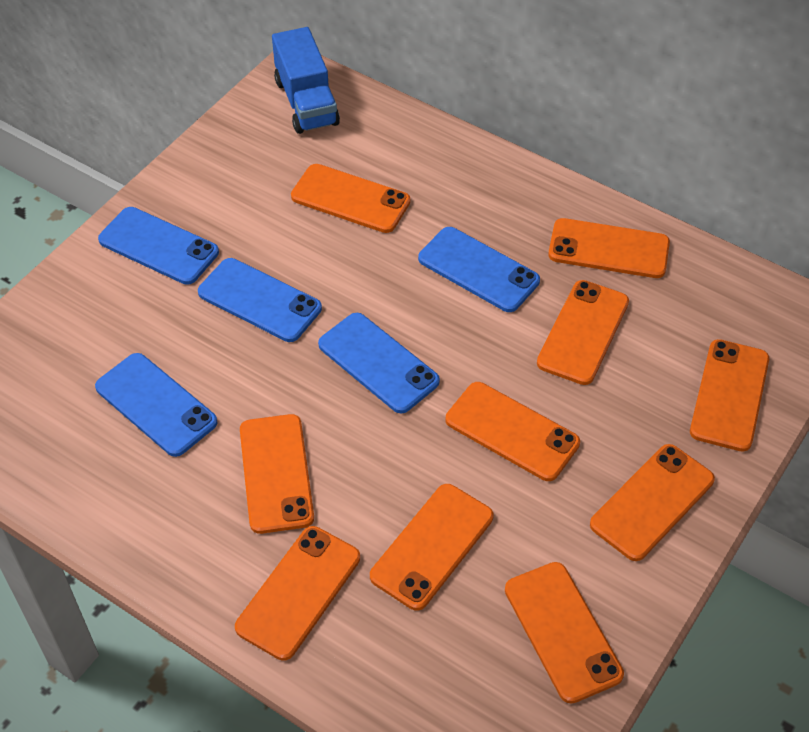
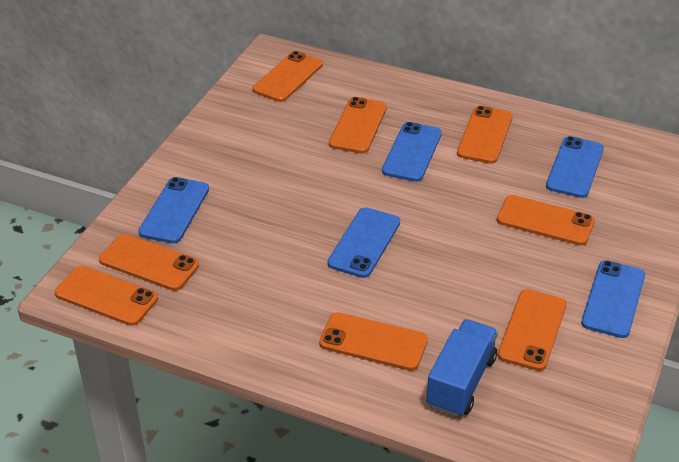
orange phone: [235,526,360,661] [240,414,314,534] [291,164,410,233] [370,484,493,611] [446,382,580,481] [505,562,624,704] [537,280,629,385] [548,218,670,278] [590,444,715,561] [690,339,769,452] = 10 -> [55,266,158,326] [99,234,199,291] [253,51,323,102] [319,312,428,371] [329,97,387,154] [457,106,513,164] [497,195,595,246] [498,289,567,371] = 8

